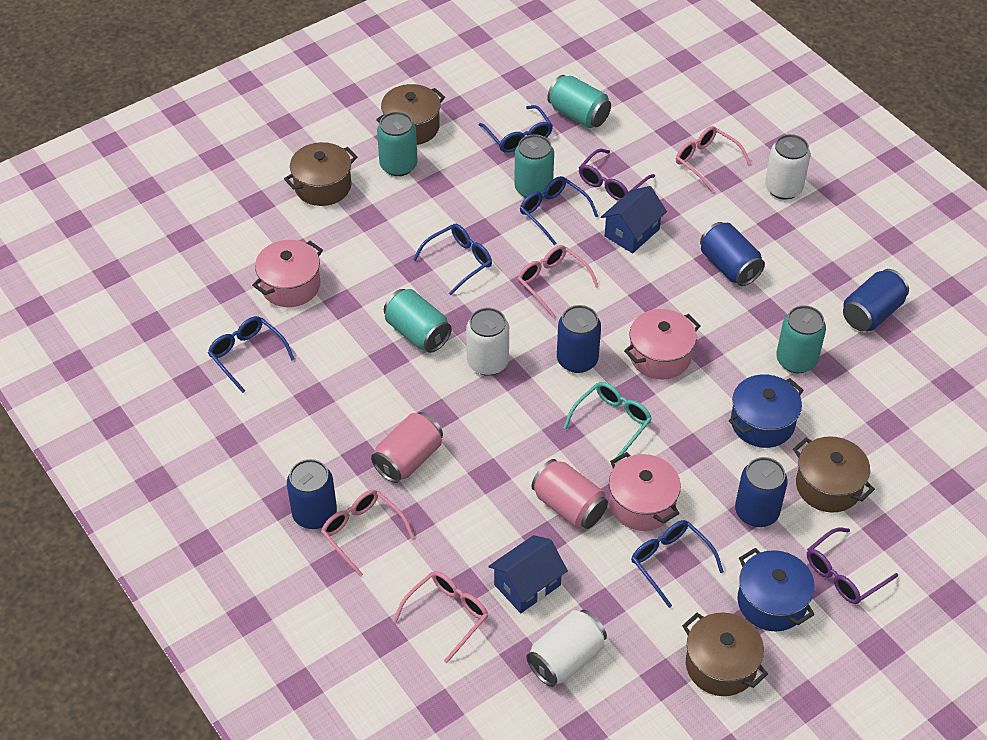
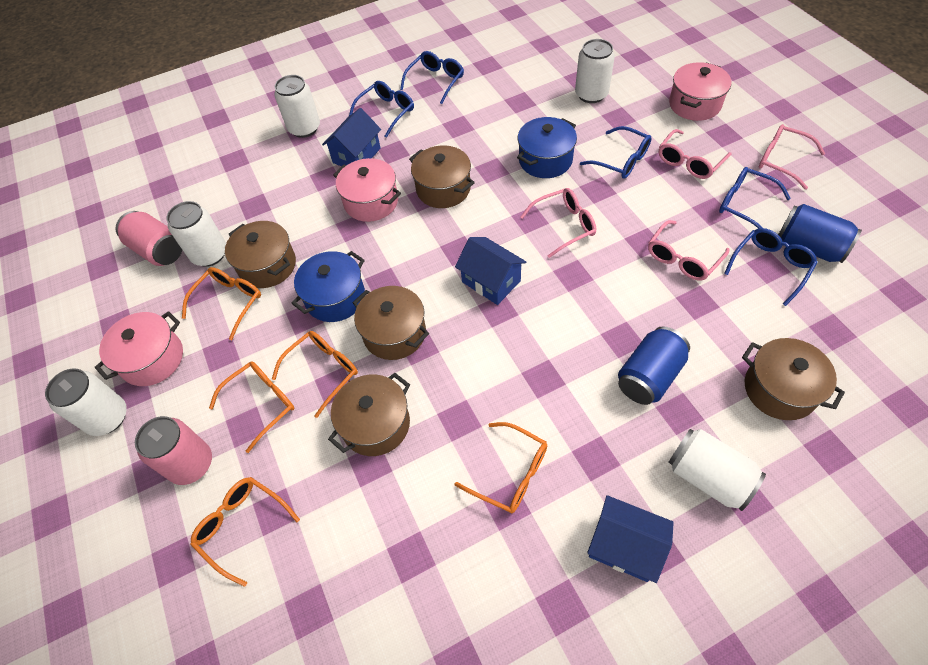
blue can: [287,459,337,529] [557,305,601,373] [700,222,765,286] [735,457,788,527] [843,269,909,331] = 5 -> [618,326,690,405] [778,204,862,263] = 2
blue house: [488,535,568,613] [601,186,667,254] = 2 -> [322,108,381,166] [455,237,526,305] [587,495,674,583] = 3
brown pot: [284,142,357,206] [376,84,445,145] [682,612,768,696] [793,436,875,513] = 4 -> [225,221,296,288] [328,373,410,456] [353,286,429,360] [409,145,475,208] [742,338,845,420] = 5
orange glasses: none = 0 -> [182,267,261,340] [190,477,300,587] [209,361,295,453] [272,331,358,418] [454,422,547,513] = 5
purple glasses: [579,149,655,201] [807,527,898,604] = 2 -> none = 0
turquoise can: [377,112,418,176] [384,289,452,353] [514,134,554,198] [547,75,611,128] [776,305,826,373] = 5 -> none = 0
turquoise glasses: [563,382,652,458] = 1 -> none = 0
white can: [466,308,509,376] [526,610,607,687] [765,134,810,200] = 3 -> [45,369,127,436] [166,201,226,267] [274,75,320,138] [575,39,615,103] [669,429,766,511] = 5

